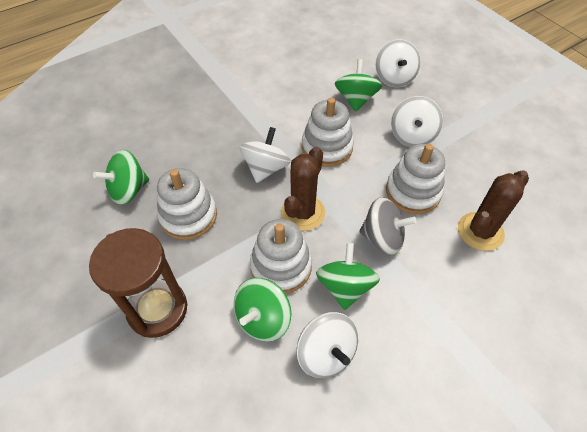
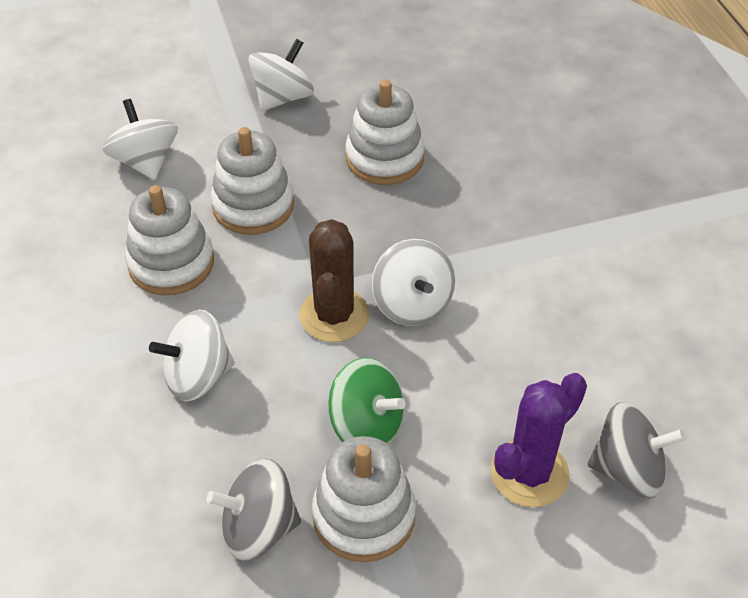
brown cactus: [281,147,325,231] [458,170,529,251] = 2 -> [299,219,369,342] = 1
brown hourglass: [89,228,187,338] = 1 -> none = 0
green spinning top: [93,150,149,205] [233,278,291,342] [316,243,380,310] [335,59,382,112] = 4 -> [328,358,405,445] = 1
grey spinning top: [359,197,417,255] = 1 -> [207,459,301,562] [588,402,686,499] = 2
purple cactus: none = 0 -> [491,373,587,507] = 1

